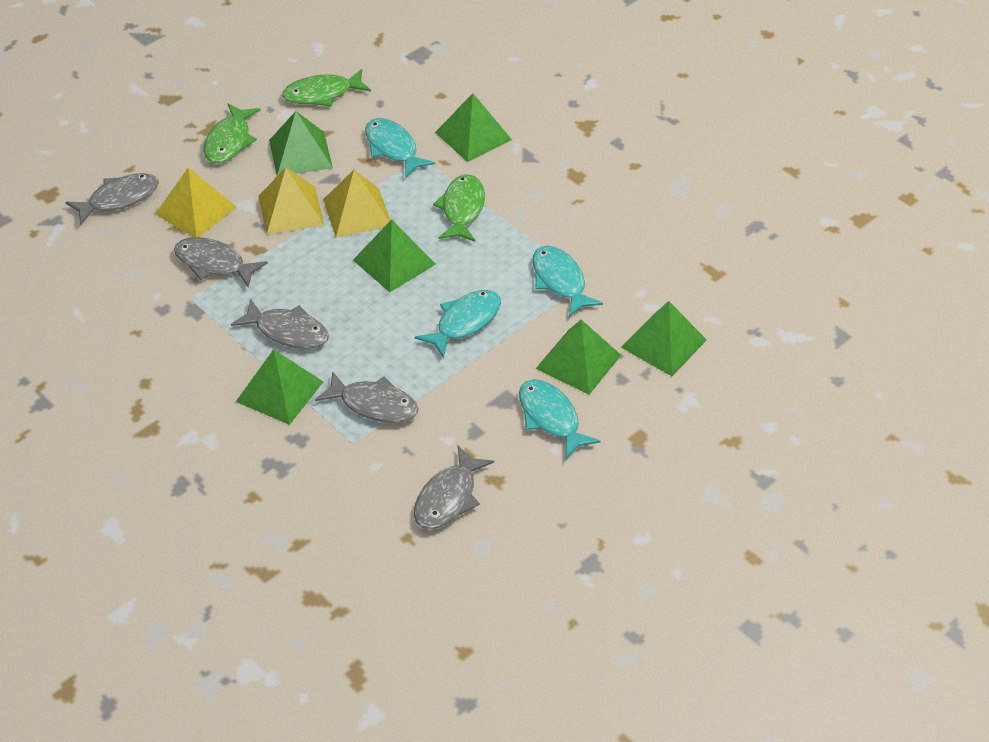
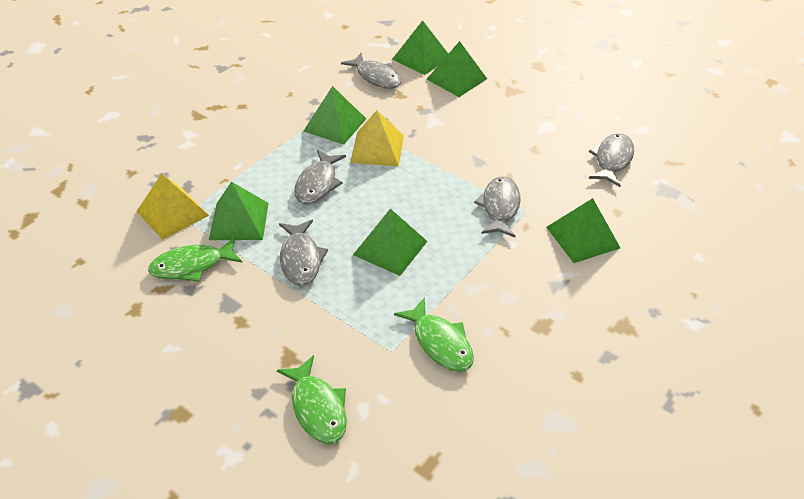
turquoise fish: [365,118,435,178] [415,290,501,359] [519,379,600,459] [533,246,603,317] = 4 -> none = 0
yellow pyramid: [155,168,236,237] [259,167,324,235] [323,170,390,238] = 3 -> [137,174,209,240] [350,110,404,166] = 2

